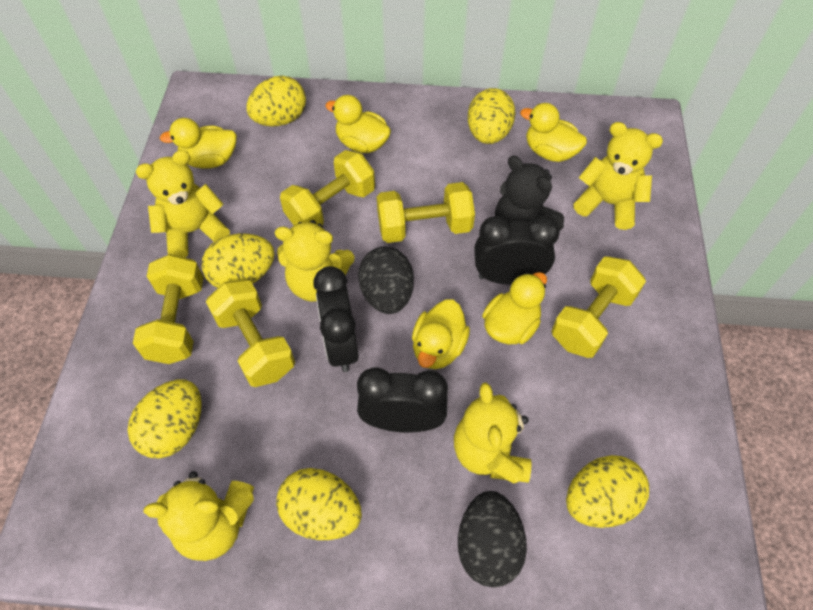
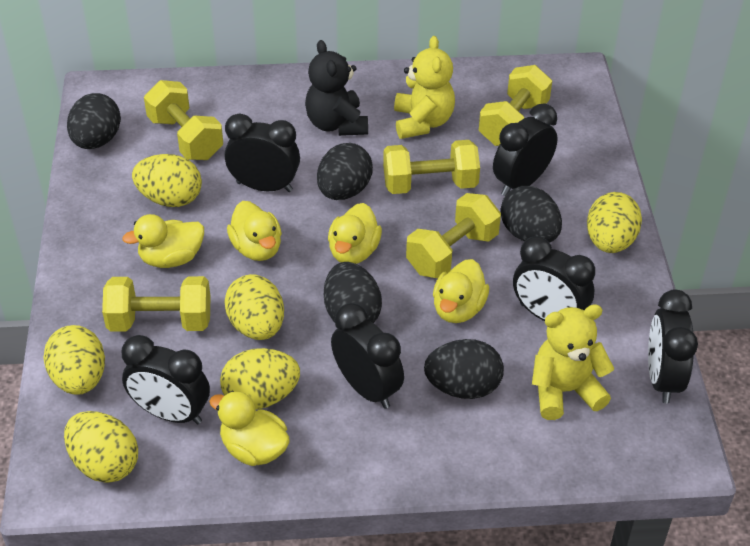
black clock: [313,266,359,372] [357,367,448,433] [474,216,560,285] = 3 -> [122,335,210,424] [225,113,300,192] [331,303,404,409] [493,103,558,196] [513,236,595,321] [648,290,698,403] = 6
black egg: [358,247,414,314] [458,491,527,587] = 2 -> [67,93,121,149] [317,143,373,200] [324,262,382,323] [424,339,504,399] [501,186,562,243] = 5
yellow teddy bear: [136,150,230,258] [143,471,254,561] [275,220,354,302] [454,383,532,483] [574,122,663,230] = 5 -> [394,36,455,139] [532,304,615,420] = 2

